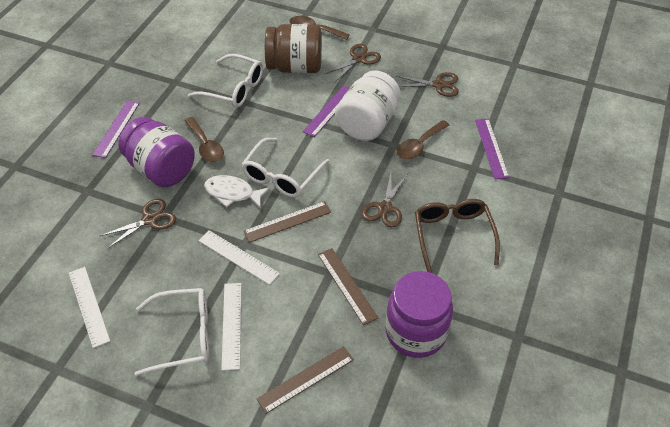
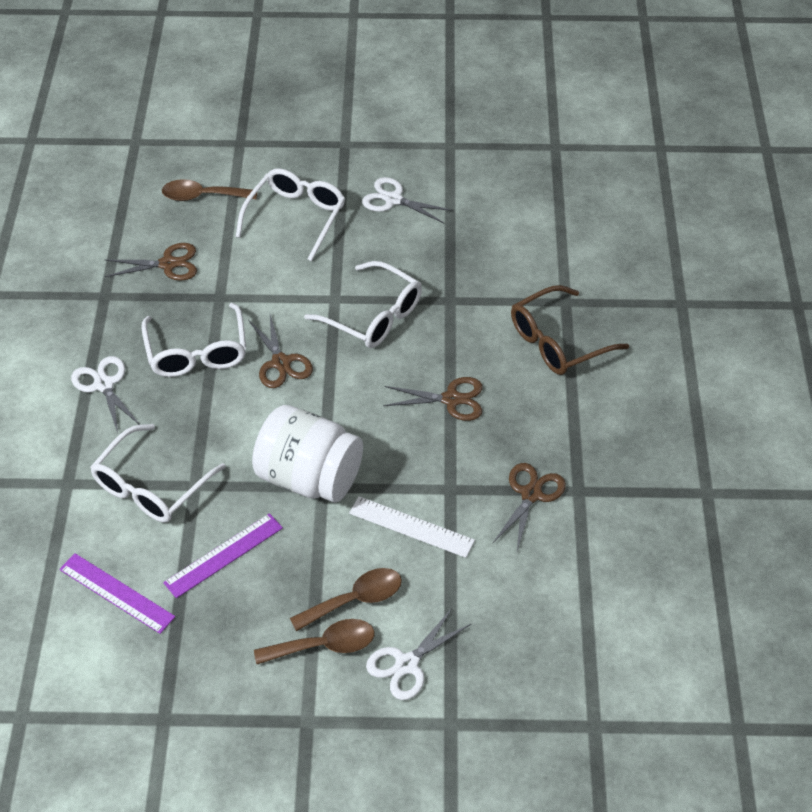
brown jar: [265,24,322,73] = 1 -> none = 0
brown ruler: [244,201,331,243] [257,346,354,414] [318,248,378,325] = 3 -> none = 0
purple jar: [118,117,195,187] [386,271,453,358] = 2 -> none = 0
purple ruler: [92,100,140,158] [302,85,349,137] [475,119,509,179] = 3 -> [59,553,175,634] [163,513,283,598] = 2
white fish: [204,175,271,209] = 1 -> none = 0
white glasses: [135,288,209,376] [188,54,263,107] [241,138,330,198] = 3 -> [90,424,226,522] [141,303,246,377] [236,168,345,261] [304,261,422,348] = 4
white ruler: [69,267,110,348] [199,230,280,285] [221,283,241,371] = 3 -> [349,496,475,558] = 1
white scissors: none = 0 -> [71,356,140,433] [362,177,453,223] [366,608,471,700] = 3

